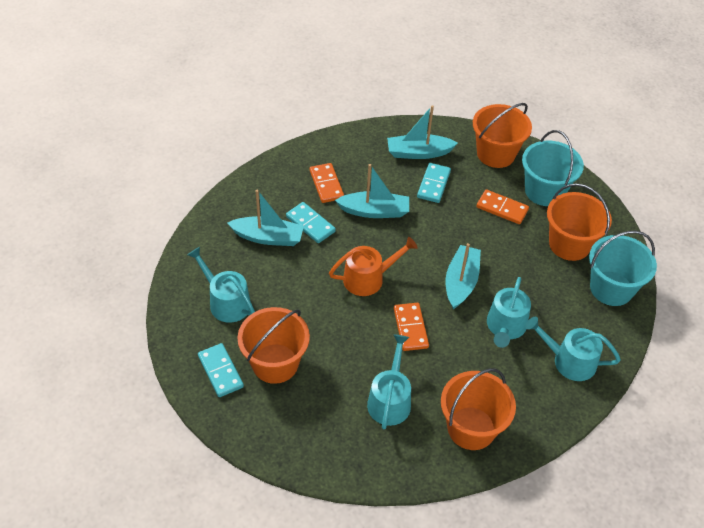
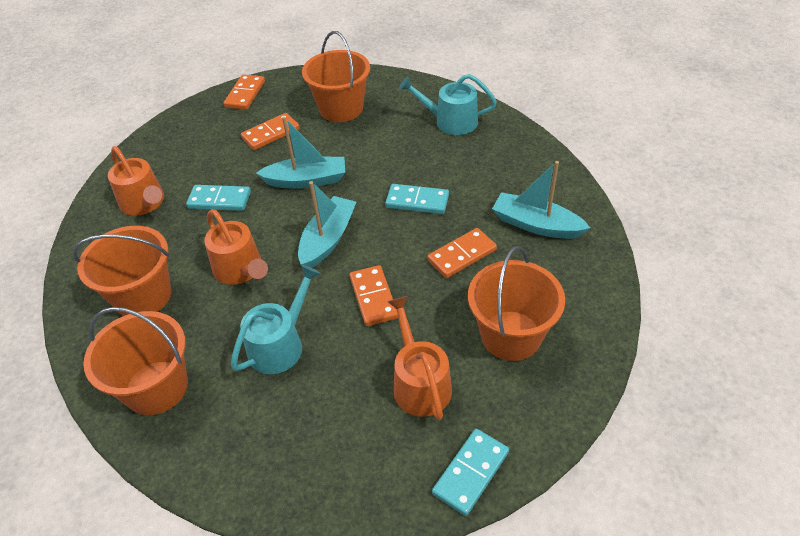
orange domino: [310,163,344,203] [394,303,429,351] [476,189,529,224] = 3 -> [224,74,265,110] [241,113,300,150] [350,265,398,326] [427,228,497,278] = 4
orange watering can: [329,237,418,296] = 1 -> [108,146,164,216] [204,209,268,285] [387,296,452,420] = 3
turquoise boat: [227,190,304,246] [335,164,409,218] [387,105,458,159] [446,243,481,309] = 4 -> [256,116,345,189] [298,181,356,268] [492,161,590,239] = 3
turquoise bucket: [522,130,584,206] [589,231,657,306] = 2 -> none = 0
turquoise watering can: [187,247,255,323] [367,334,411,429] [487,277,531,348] [525,317,621,381] = 4 -> [231,265,321,374] [399,74,497,135] = 2

